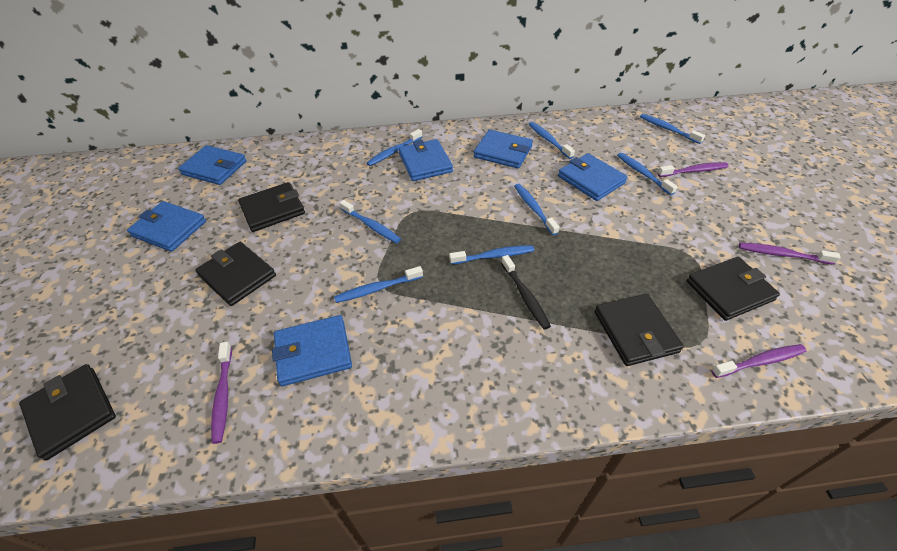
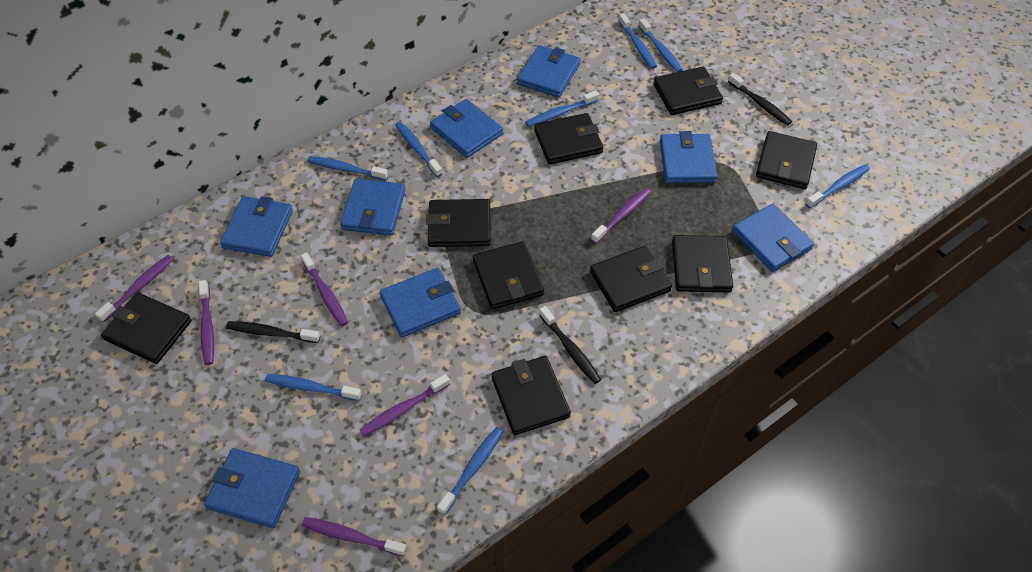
black toothbrush: [501,255,551,330] = 1 -> [226,321,320,343] [539,306,601,384] [728,73,792,125] = 3
black wallet: [19,364,116,461] [195,242,276,306] [238,182,305,232] [595,294,684,366] [687,257,780,321] = 5 -> [101,292,192,364] [426,199,491,247] [473,241,544,309] [491,356,571,435] [534,113,604,164] [590,246,672,312] [653,67,723,115] [672,235,733,293] [756,131,817,189] = 9
blue wallet: [127,201,206,252] [178,145,247,185] [272,315,352,386] [399,139,453,181] [474,130,533,168] [558,153,628,201] = 6 -> [204,448,300,528] [220,196,293,257] [340,178,405,236] [380,268,461,337] [430,99,503,158] [517,45,580,98] [660,131,718,183] [732,204,814,272] = 8
purple toothbrush: [211,342,232,444] [657,162,729,177] [711,344,807,378] [739,243,841,265] = 4 -> [95,255,173,322] [199,280,214,365] [301,252,348,326] [302,517,407,557] [360,374,450,436] [591,188,651,243] = 6

